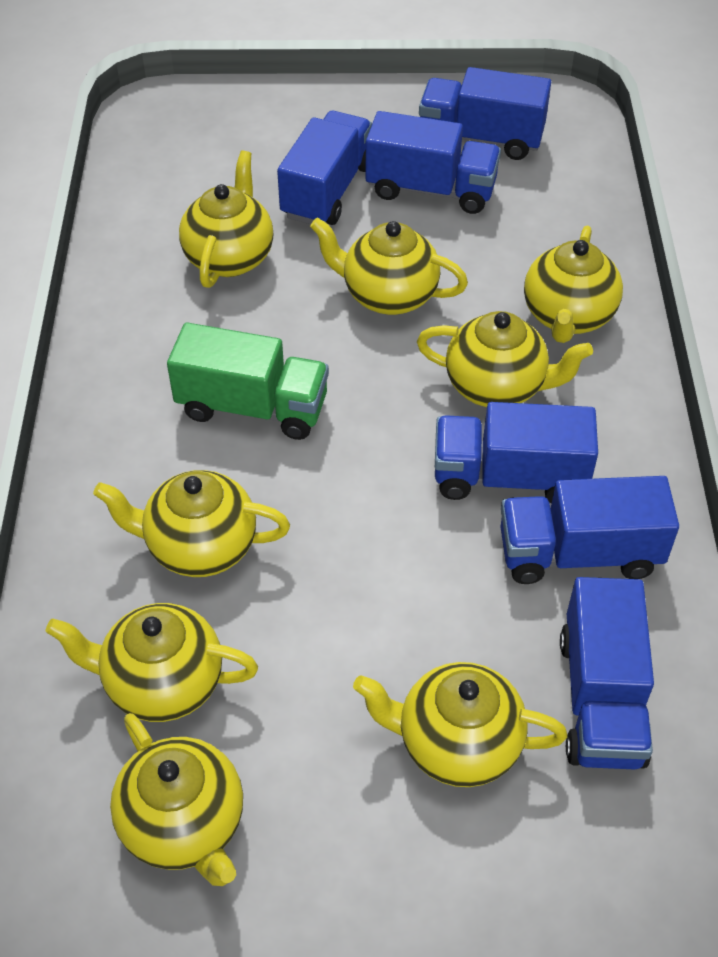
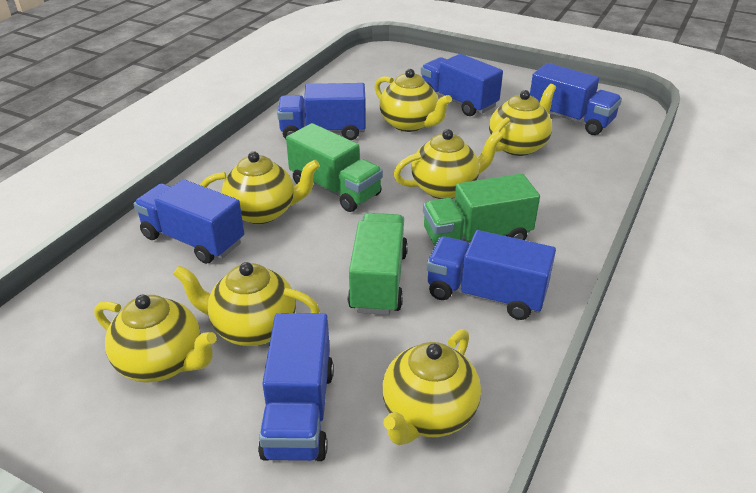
green truck: [167,322,329,440] = 1 -> [286,123,383,212] [348,213,408,315] [423,173,540,245] = 3
yellow teapot: [46,603,258,722] [93,470,290,577] [110,713,243,886] [179,151,273,288] [310,217,468,315] [353,662,568,787] [417,311,593,407] [524,225,623,343] = 8 -> [94,295,217,383] [173,262,320,346] [200,151,320,224] [374,69,452,132] [382,329,481,445] [394,129,503,199] [489,84,556,156] = 7

